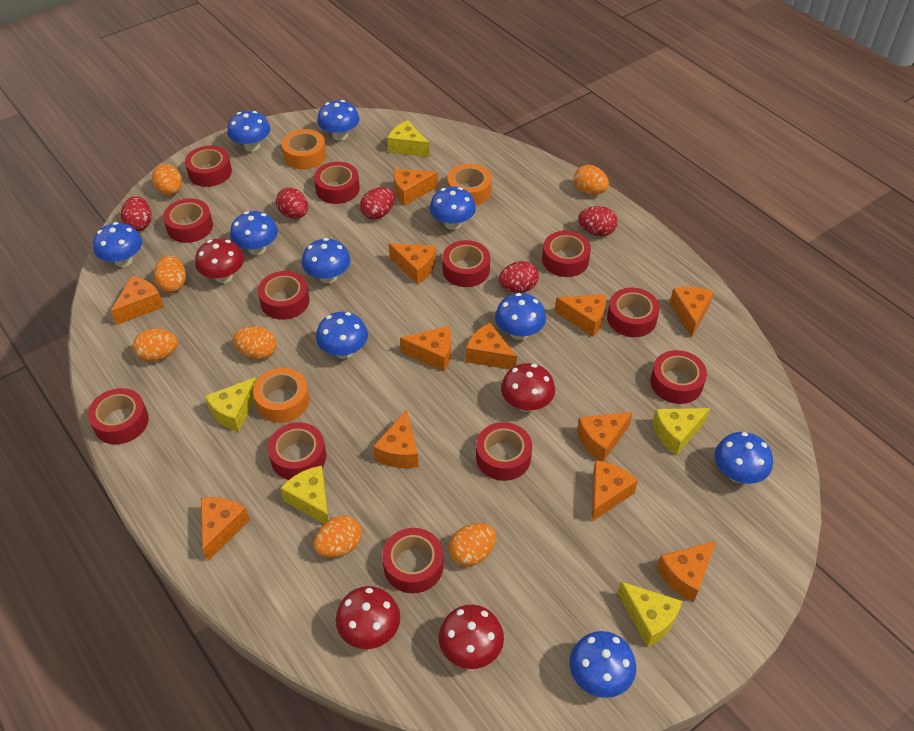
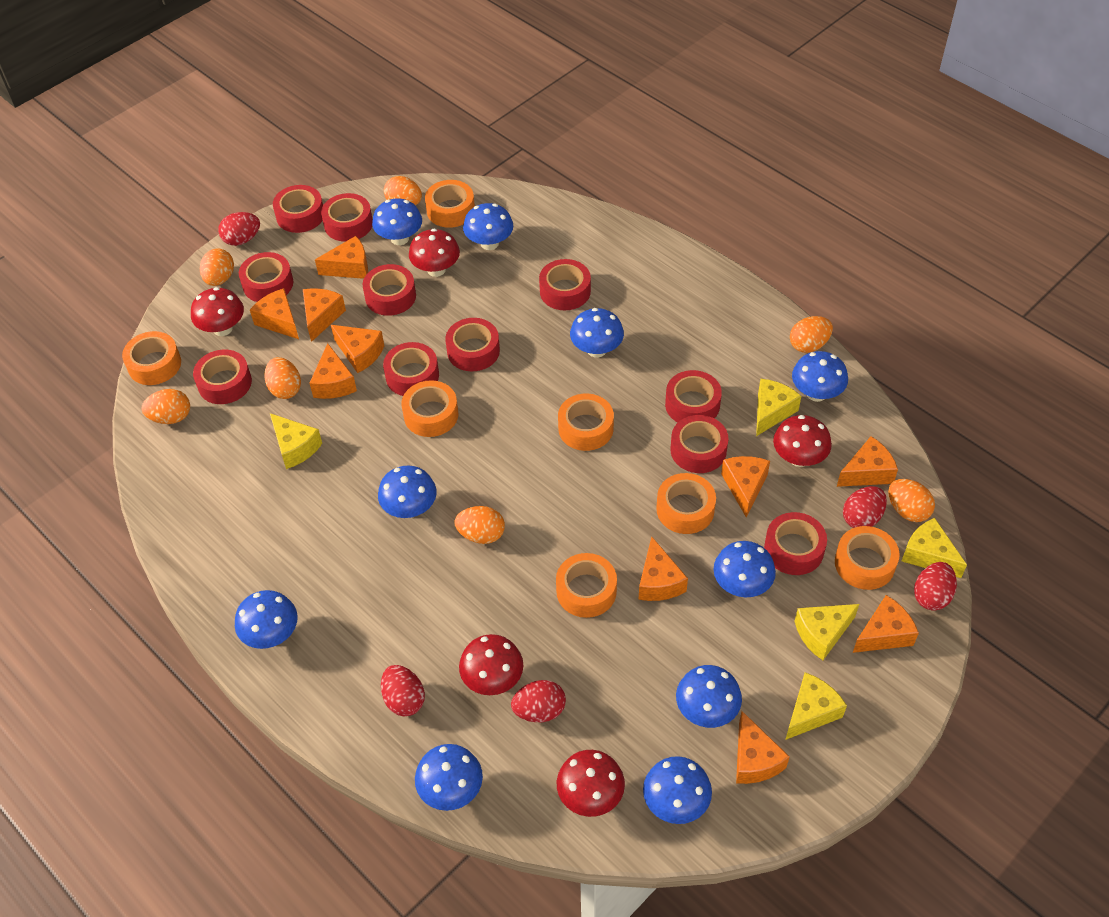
orange cheese: [111,276,164,325] [201,497,250,562] [373,410,419,468] [389,243,436,285] [393,169,438,206] [400,326,451,372] [466,323,517,369] [555,294,606,337] [577,412,633,462] [592,460,638,521] [657,541,716,603] [670,287,714,337] = 12 -> [250,288,299,339] [303,288,346,342] [309,343,357,399] [315,236,368,279] [331,325,384,373] [638,536,688,601] [721,456,770,517] [736,711,790,784] [837,436,898,487] [853,595,919,653] = 10
orange tape: [253,368,309,423] [282,129,326,170] [447,164,492,205] = 3 -> [122,331,181,385] [402,380,458,437] [425,180,475,228] [556,553,617,618] [558,394,614,451] [656,473,716,534] [835,526,900,590] = 7
red mushroom: [195,238,244,283] [336,586,400,649] [439,605,504,669] [501,363,555,412] = 4 -> [191,287,244,336] [409,229,460,277] [459,634,523,695] [557,750,625,817] [773,415,832,467] = 5
red tape: [88,388,149,444] [163,198,213,243] [185,145,232,187] [258,271,309,320] [268,422,326,480] [314,162,360,204] [382,528,443,593] [442,240,490,287] [476,422,532,481] [542,231,591,277] [607,288,660,337] [650,350,707,404] = 12 -> [193,350,252,404] [239,252,293,302] [273,185,323,233] [321,193,373,242] [362,264,416,316] [383,342,439,396] [445,318,500,371] [539,259,591,310] [665,370,722,422] [670,415,728,473] [764,512,827,575] = 11

